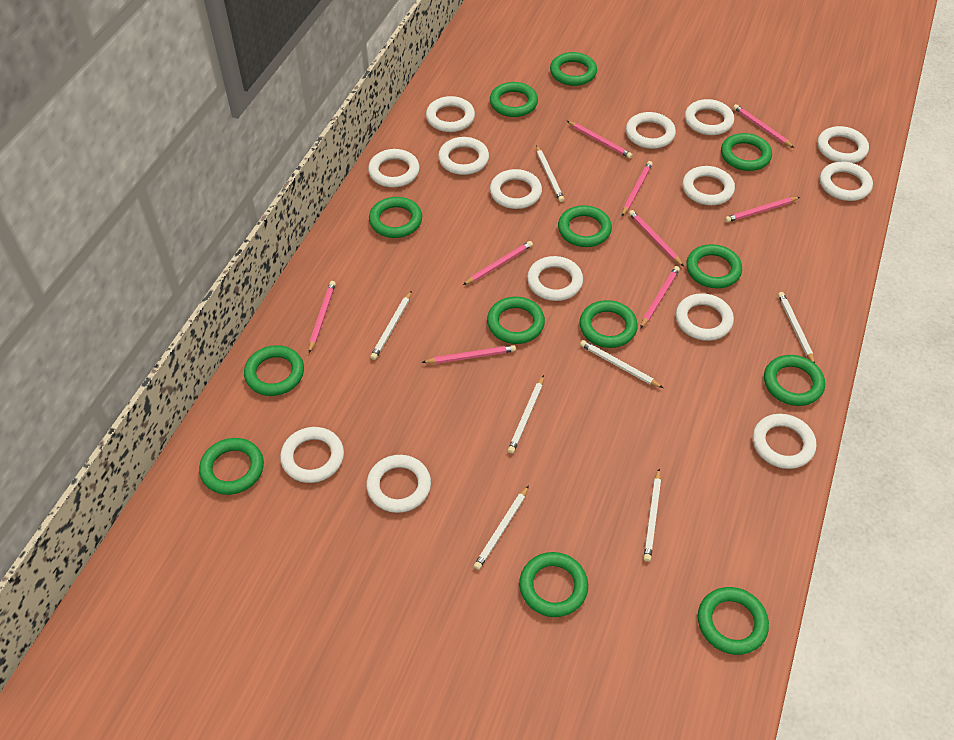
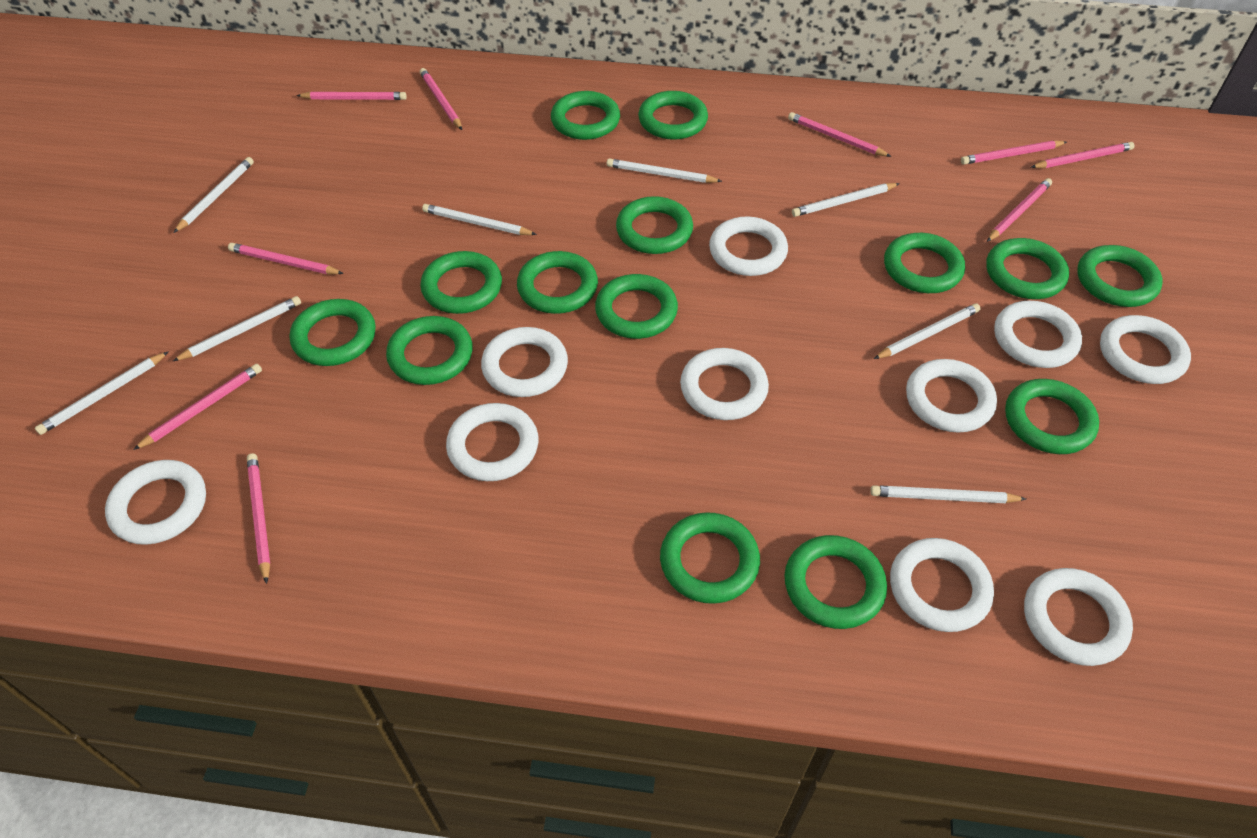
green ring: [199,438,264,495] [244,345,304,396] [369,197,422,238] [487,297,545,344] [490,82,538,117] [519,552,588,617] [550,52,597,86] [558,205,612,247] [580,300,638,348] [686,244,742,288] [698,587,769,655] [721,133,772,171] [764,355,825,406] = 13 -> [290,299,376,366] [386,316,473,385] [420,251,502,314] [517,251,598,314] [551,91,620,140] [595,274,678,339] [616,196,693,254] [638,91,708,140] [660,512,760,604] [784,535,887,629] [884,233,965,293] [986,238,1069,299] [1005,379,1099,454] [1077,245,1162,307] = 14
white pencil: [370,291,411,360] [474,485,529,570] [508,375,544,454] [536,145,564,202] [580,340,663,388] [644,469,661,562] [778,292,815,363] = 7 -> [35,351,169,435] [173,157,254,233] [173,296,301,361] [422,204,537,235] [607,158,722,183] [792,183,900,217] [870,485,1026,503] [874,303,980,359] = 8
white ring: [280,427,344,483] [366,455,431,513] [368,149,420,188] [426,96,475,132] [438,137,489,175] [490,169,542,209] [527,256,583,301] [626,112,676,149] [676,293,734,341] [682,166,735,205] [685,99,734,135] [753,414,816,469] [817,126,869,163] [820,162,873,201] = 14 -> [105,460,206,545] [446,403,538,481] [481,327,568,397] [680,348,769,420] [709,216,788,276] [890,538,994,632] [906,359,997,433] [994,301,1082,368] [1024,568,1133,666] [1100,315,1191,384] = 10

